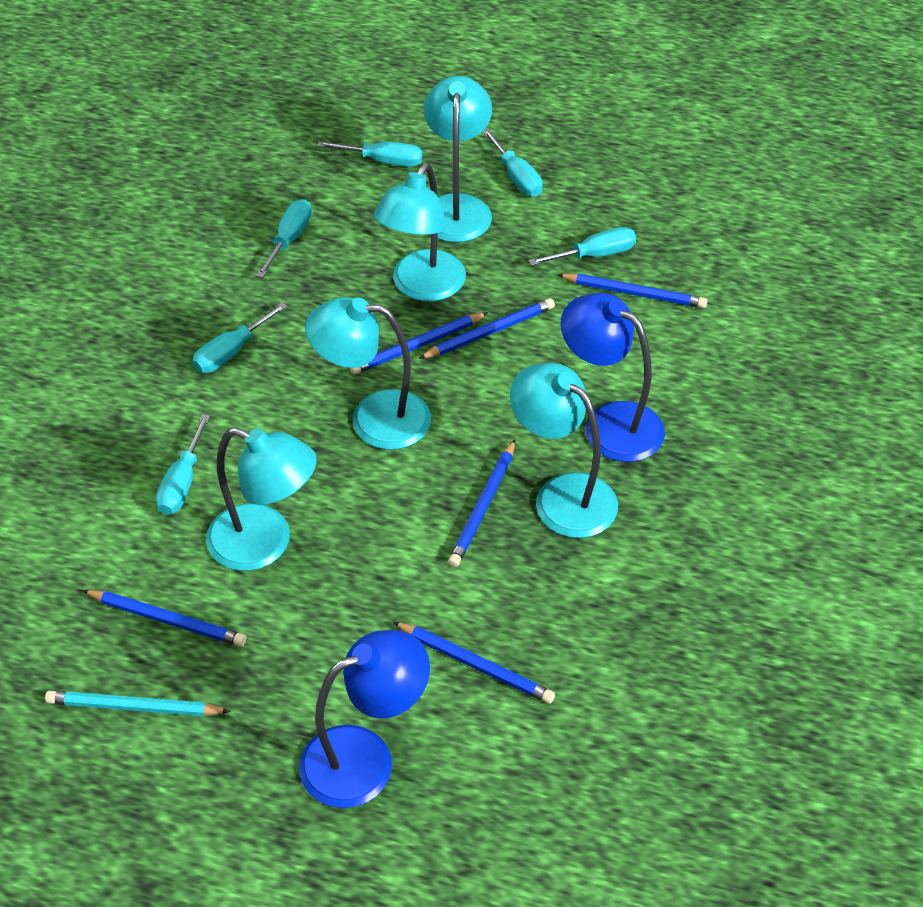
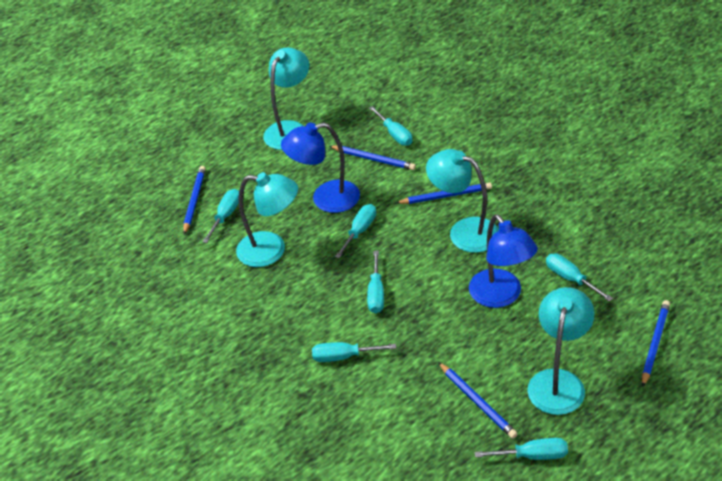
blue pencil: [82,590,246,647] [350,312,488,374] [393,622,555,704] [418,298,555,359] [448,439,515,567] [558,274,707,308] = 6 -> [183,166,206,235] [330,145,416,170] [396,182,492,204] [438,362,517,439] [642,300,670,387] = 5
turquoise lamp: [206,427,317,571] [305,297,431,450] [374,163,466,301] [424,76,492,242] [510,363,618,538] = 5 -> [236,172,298,267] [263,47,309,150] [426,149,499,253] [527,287,595,415] = 4
turquoise pencil: [45,690,231,716] = 1 -> none = 0
turquoise screwdriver: [156,414,210,515] [192,302,287,373] [256,199,312,278] [317,141,422,167] [482,128,543,197] [529,227,636,266] = 6 -> [203,189,239,243] [312,342,396,362] [335,204,376,258] [367,251,384,313] [369,106,412,146] [475,438,568,460] [546,253,613,302] = 7

